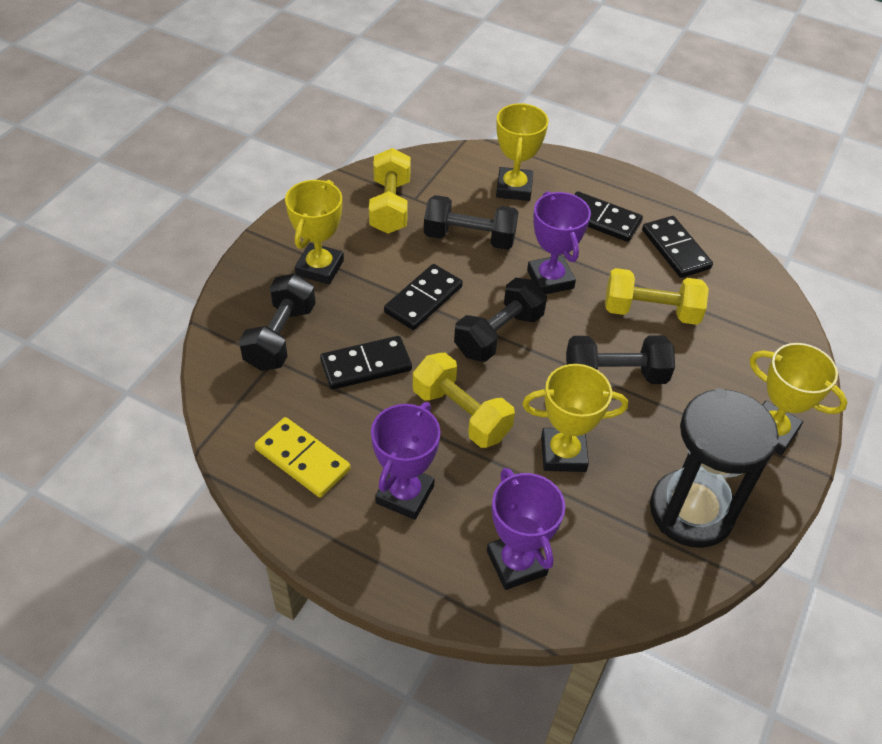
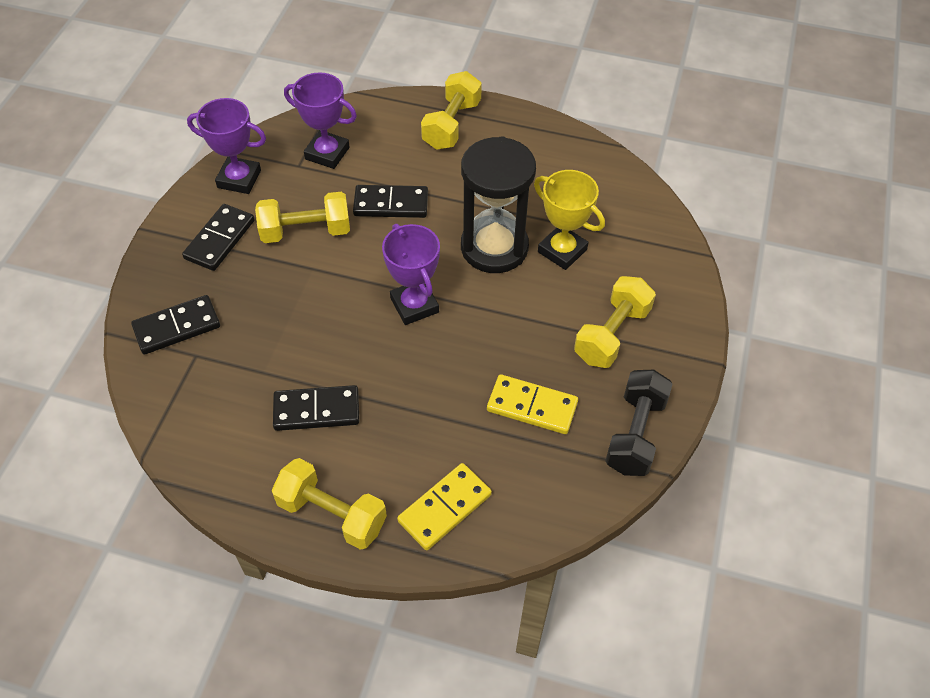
black dumbbell: [239,273,316,371] [424,195,518,250] [454,278,547,362] [566,335,675,384] = 4 -> [605,369,673,476] = 1
yellow domino: [255,417,351,497] = 1 -> [397,463,492,550] [487,374,578,434] = 2
yellow dumbbell: [369,148,411,234] [413,353,515,448] [605,268,709,325] = 3 -> [255,192,350,243] [272,458,387,550] [421,71,482,150] [574,276,656,368] = 4
yellow trophy: [285,180,344,285] [496,103,549,201] [522,364,628,472] [750,343,848,455] = 4 -> [534,170,605,270] = 1

